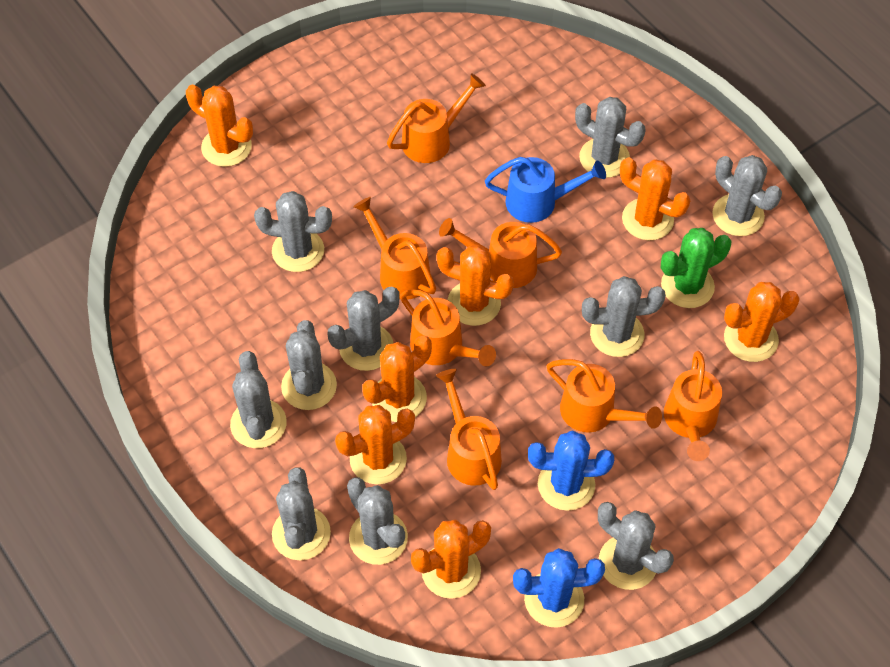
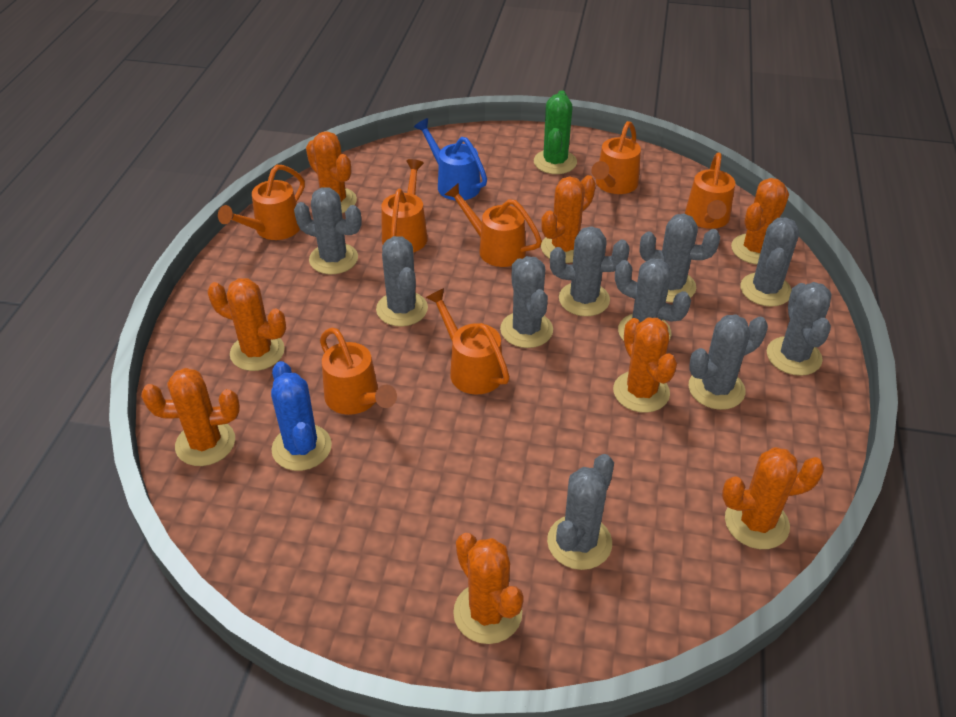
blue cactus: [513,548,605,628] [528,430,614,511] = 2 -> [271,361,332,471] = 1
orange cactus: [186,85,253,167] [335,405,415,485] [362,335,432,422] [411,520,491,599] [436,245,514,326] [620,157,690,240] [724,282,800,362] = 7 -> [141,368,240,466] [207,278,286,371] [306,131,357,213] [453,533,524,644] [541,175,596,263] [613,317,677,413] [722,447,824,549] [731,178,789,264] = 8

